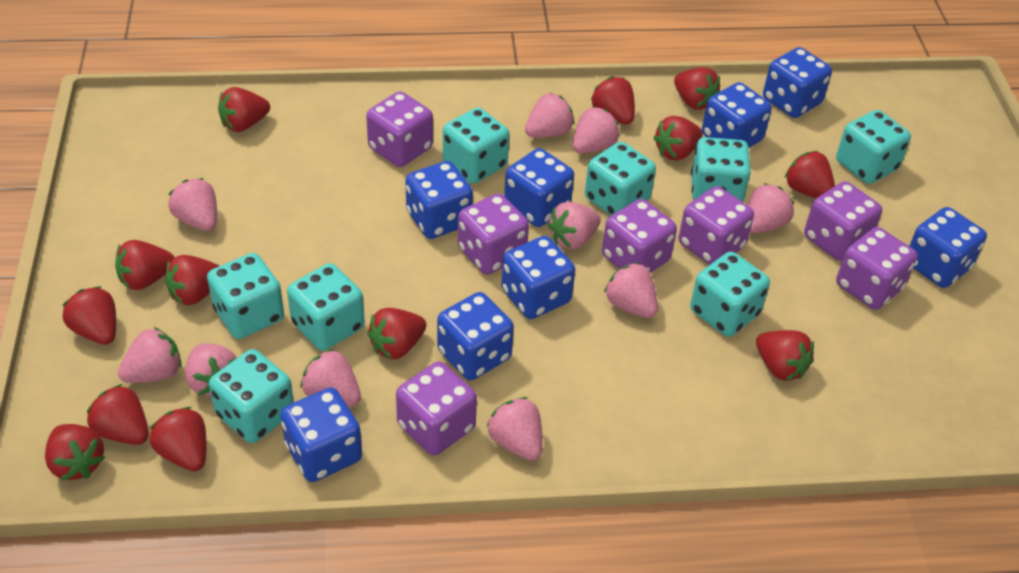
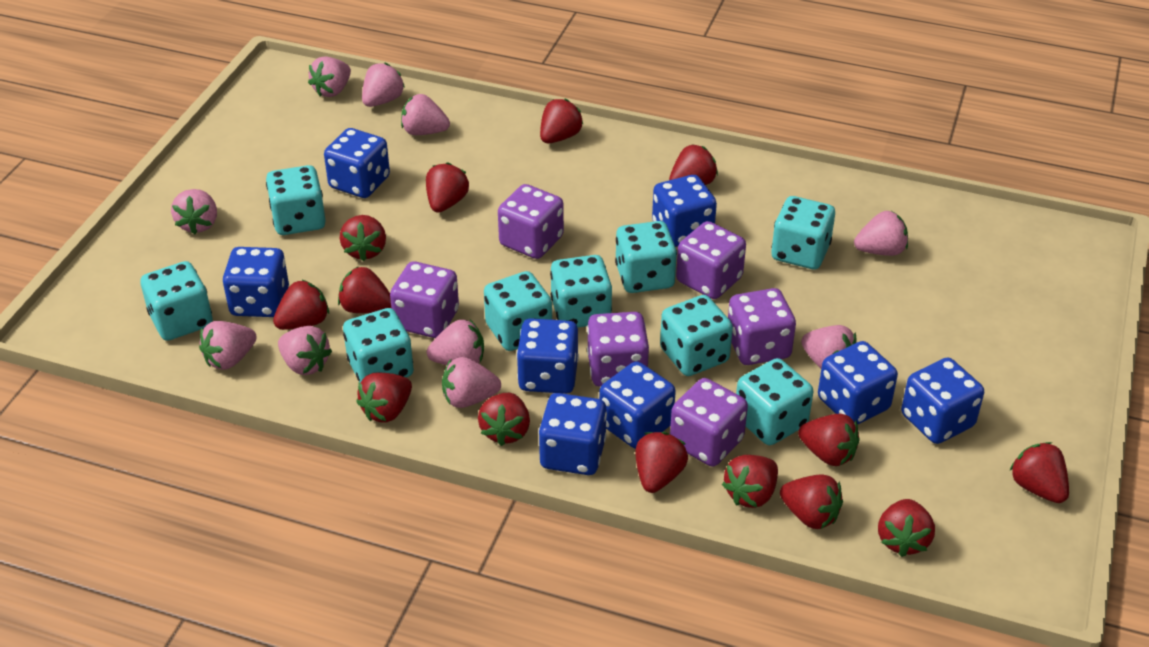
purple dice: [366,91,433,167] [396,362,477,456] [458,193,529,275] [602,199,677,273] [679,186,754,265] [804,181,882,261] [836,227,917,310] = 7 -> [390,261,459,338] [498,184,564,259] [587,312,649,387] [670,378,748,467] [676,221,746,299] [728,288,796,365] = 6
red strawberry: [45,424,105,481] [62,286,116,345] [87,384,149,445] [115,240,175,290] [149,407,206,471] [165,255,219,305] [218,87,270,132] [367,308,426,359] [591,77,635,125] [653,116,703,161] [674,67,720,110] [756,330,814,381] [784,151,835,198] = 13 -> [273,280,329,330] [338,266,391,313] [340,215,386,261] [356,372,412,423] [426,162,469,212] [478,393,530,446] [540,99,583,143] [635,432,688,493] [669,144,718,185] [722,455,778,508] [780,475,843,529] [798,414,860,466] [878,499,935,557] [1010,442,1069,503] = 14
turquoise dice: [207,253,284,339] [209,349,294,443] [287,263,365,351] [443,107,509,184] [585,142,656,215] [690,252,770,337] [691,137,751,202] [836,110,911,184] = 8 -> [141,261,213,341] [266,165,326,235] [343,308,414,382] [484,271,552,351] [550,255,612,328] [615,221,677,293] [660,295,733,376] [736,358,814,445] [771,196,835,269] = 9

